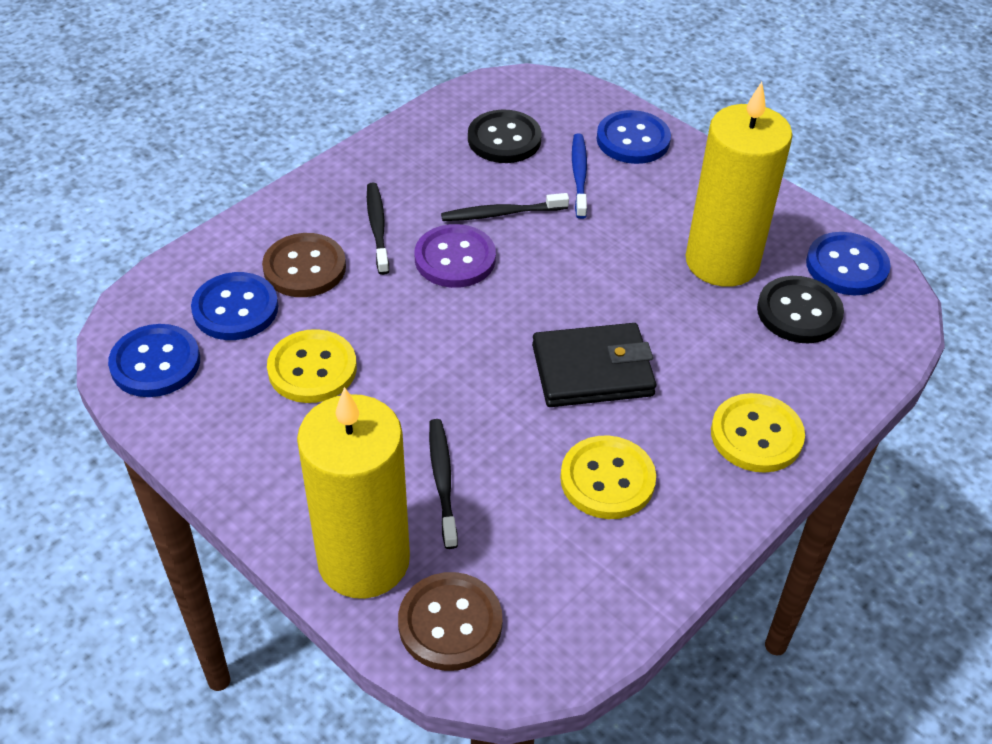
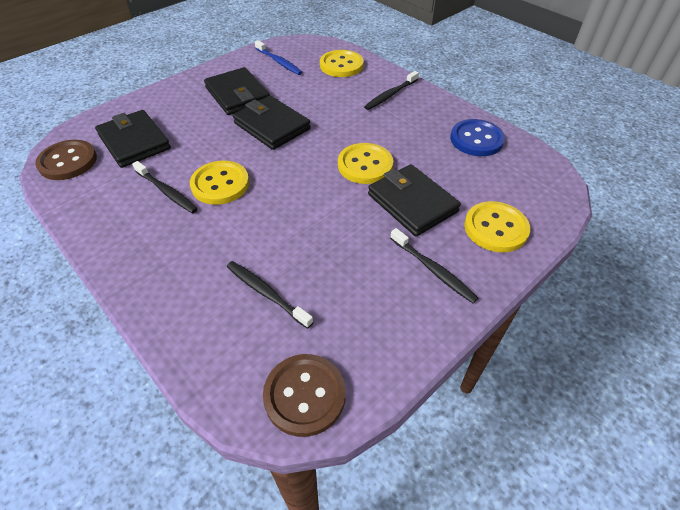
black button: [468,109,542,163] [757,276,844,343] = 2 -> none = 0
black toothbrush: [367,182,389,275] [429,419,458,549] [441,193,569,221] = 3 -> [132,161,198,214] [227,261,313,329] [364,71,419,110] [390,228,478,303] = 4
black wallet: [532,323,656,407] = 1 -> [95,110,171,168] [204,67,270,115] [233,96,311,150] [368,164,461,236] = 4
blue button: [108,324,200,397] [191,272,278,340] [597,110,671,164] [806,232,891,295] = 4 -> [450,119,505,156] = 1
purple button: [415,224,496,288] = 1 -> none = 0
yellow button: [267,329,357,403] [560,435,656,519] [711,393,805,473] = 3 -> [190,161,249,205] [320,50,364,77] [338,143,393,184] [464,201,530,252] = 4
yellow candle: [297,387,410,599] [685,82,793,287] = 2 -> none = 0

